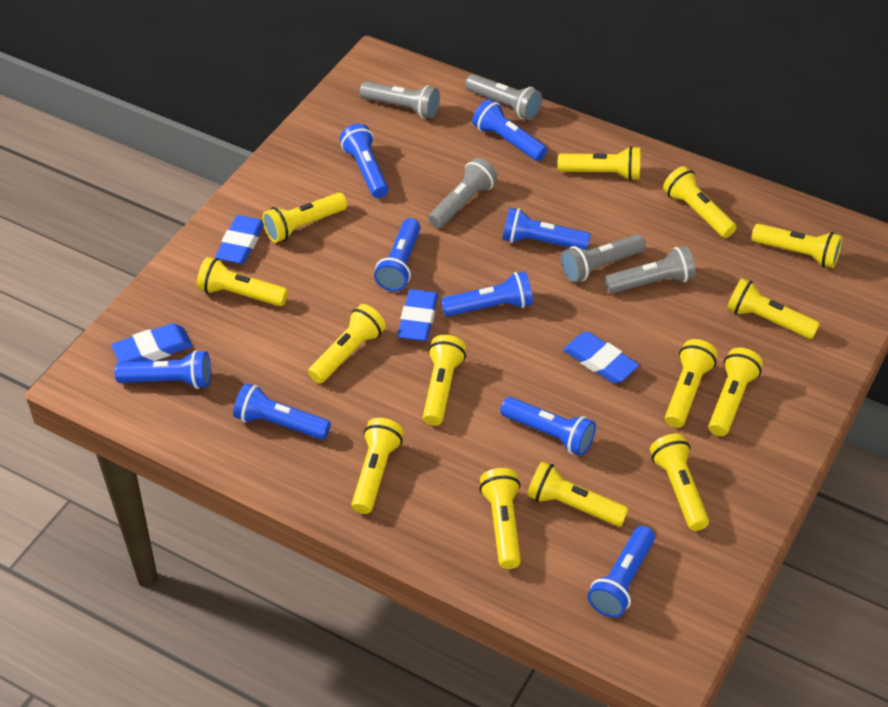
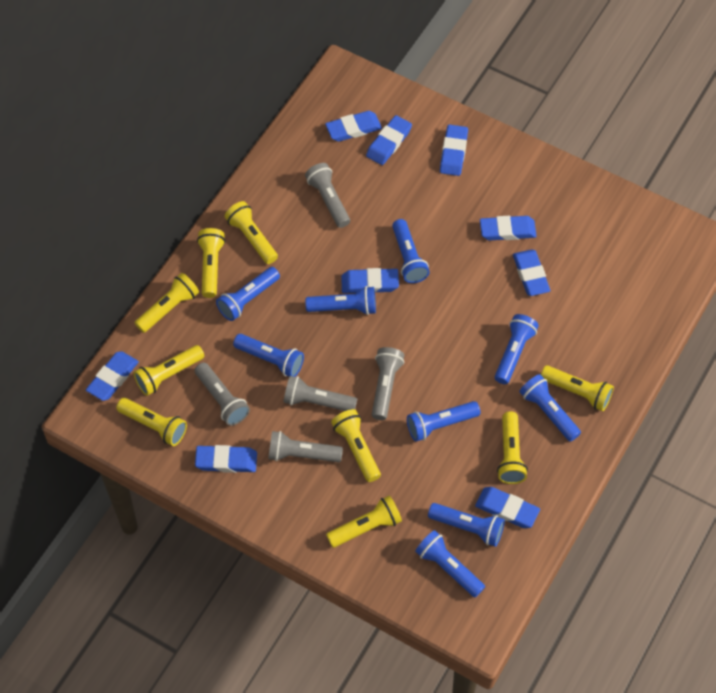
blue eraser: [111,323,192,363] [215,215,264,264] [397,289,438,341] [563,332,639,383] = 4 -> [86,351,139,401] [195,445,257,473] [325,111,382,142] [341,268,399,293] [366,115,412,165] [440,125,468,176] [475,487,540,528] [480,216,537,241] [513,249,550,296] = 9
yellow flashlight: [197,257,288,306] [262,193,347,243] [308,304,386,383] [351,418,404,514] [423,335,466,426] [479,468,521,569] [527,461,629,527] [558,146,640,181] [650,434,709,531] [663,166,736,238] [665,339,718,428] [709,348,763,436] [727,278,820,339] [752,224,842,268] = 14 -> [116,398,187,446] [134,345,204,396] [135,273,199,333] [197,228,225,298] [225,201,278,264] [326,496,402,548] [331,409,381,482] [497,411,528,484] [541,365,614,411] = 9

